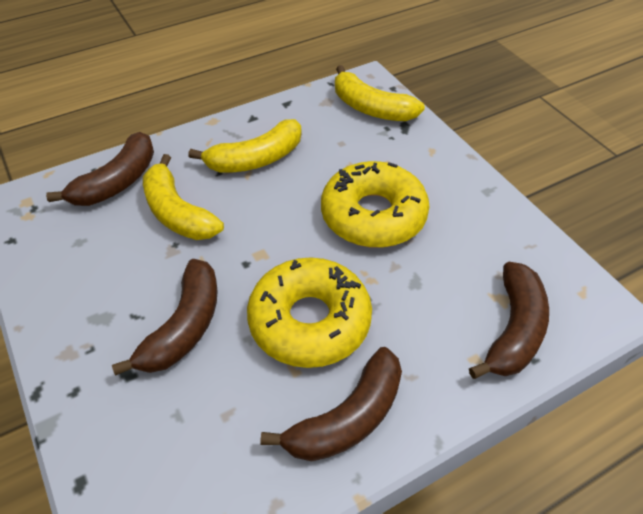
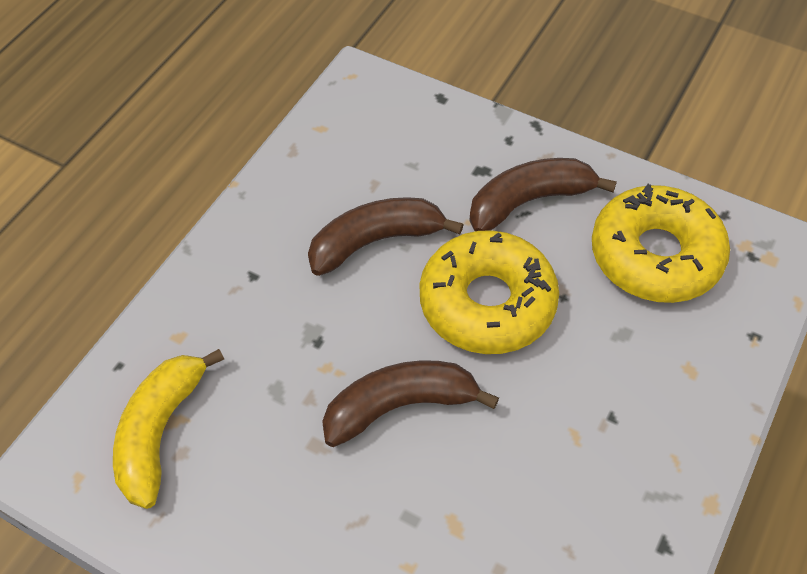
brown banana: [46,132,154,206] [112,259,218,375] [261,347,402,461] [469,262,549,379] = 4 -> [308,197,464,276] [322,360,499,447] [469,158,617,231] = 3
yellow banana: [143,154,224,240] [188,119,302,173] [335,65,425,121] = 3 -> [113,349,224,509] = 1

